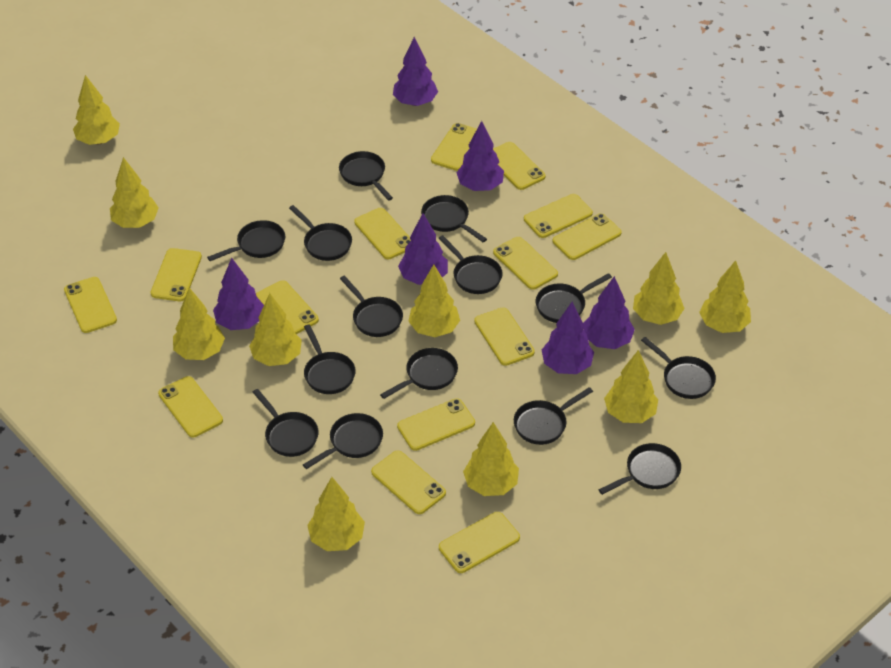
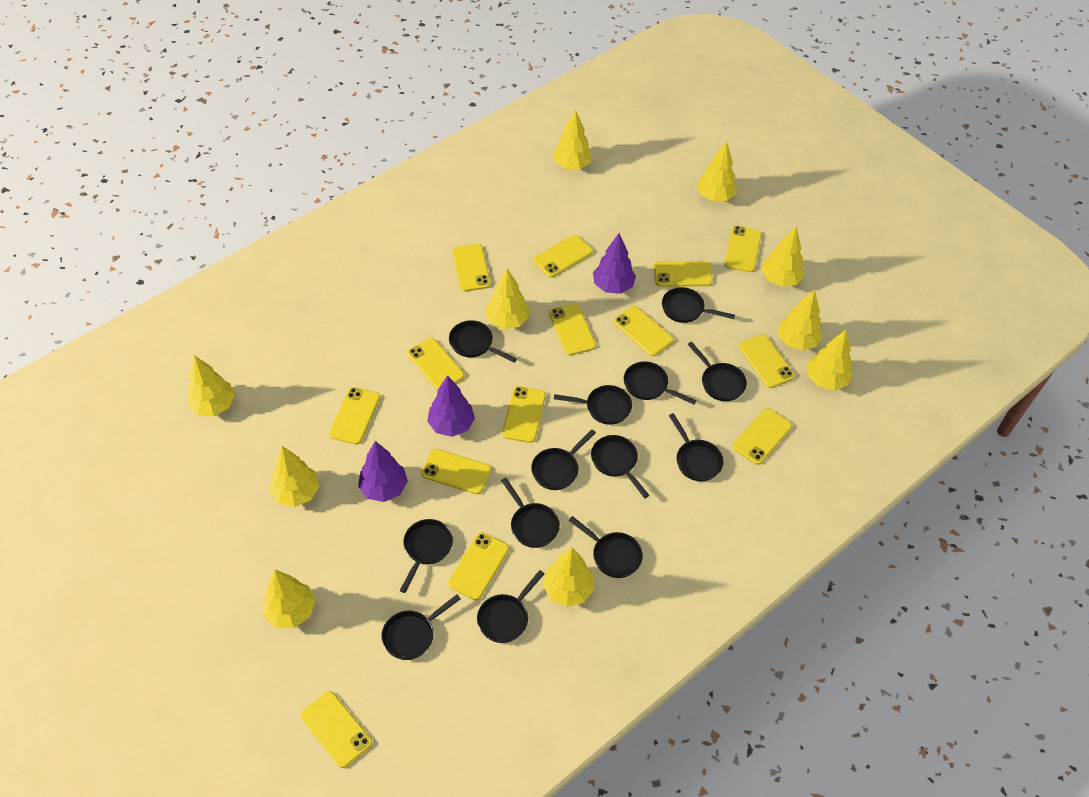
black pan: [207,220,285,261] [253,389,318,457] [289,205,352,261] [303,413,383,469] [304,324,356,394] [339,151,393,201] [340,276,403,337] [380,348,458,399] [421,195,487,242] [438,235,503,294] [514,387,593,445] [536,273,612,323] [598,443,681,495] [641,337,716,399] = 14 -> [381,595,461,660] [400,519,453,593] [449,320,517,363] [477,570,544,643] [501,478,560,548] [531,429,596,490] [554,385,632,425] [569,516,643,578] [591,435,649,498] [624,361,697,405] [662,287,735,323] [669,413,723,481] [687,342,747,401] = 13
purple tree: [213,258,264,330] [393,37,438,106] [398,213,448,285] [457,121,504,191] [542,302,594,374] [583,276,635,349] = 6 -> [358,441,408,502] [427,375,475,437] [593,233,636,294] = 3

